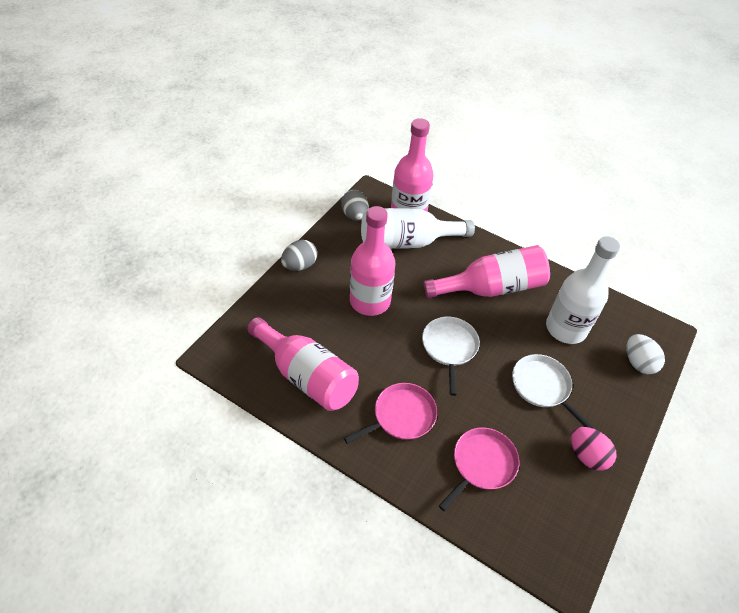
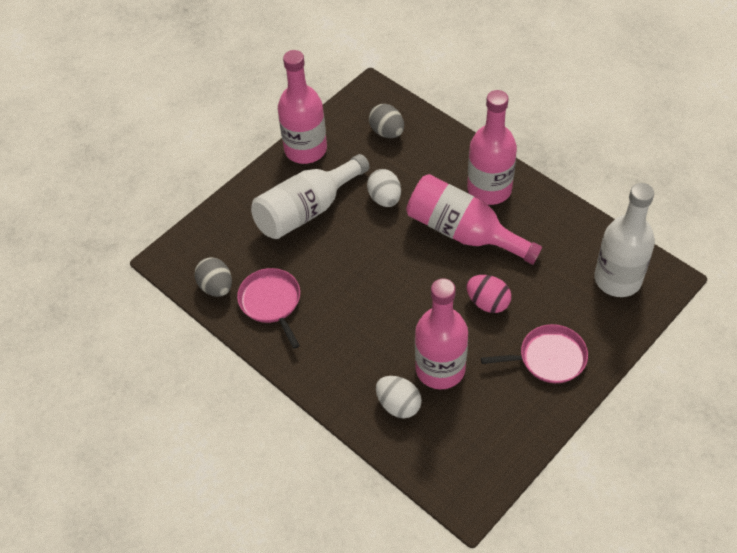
white egg: [626,334,665,374] = 1 -> [367,169,401,207] [376,376,422,418] = 2
white pan: [422,317,480,396] [512,354,594,429] = 2 -> none = 0

